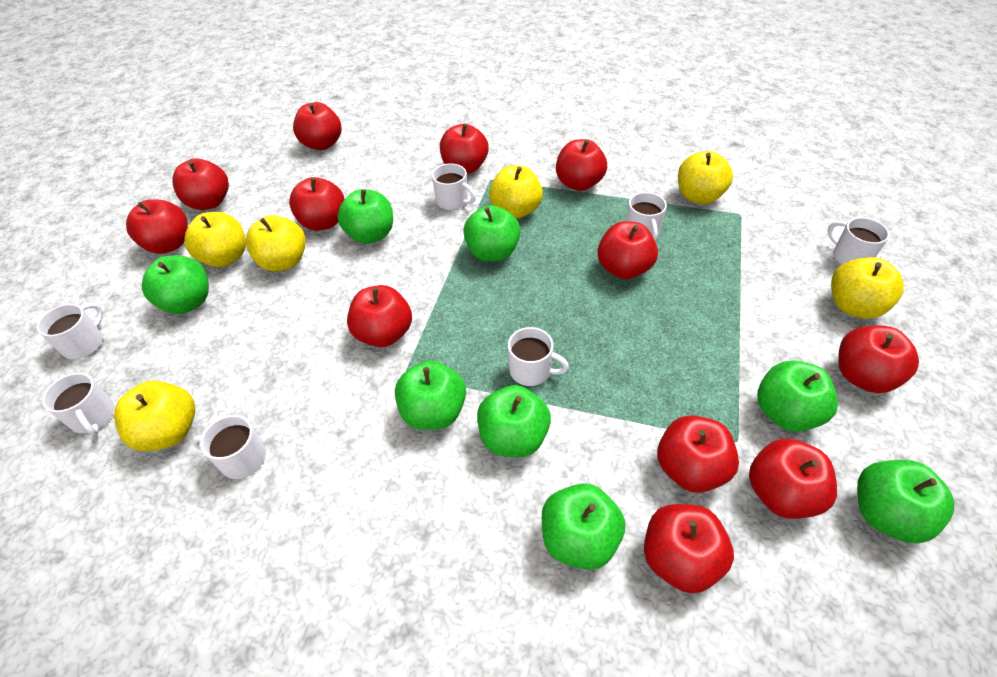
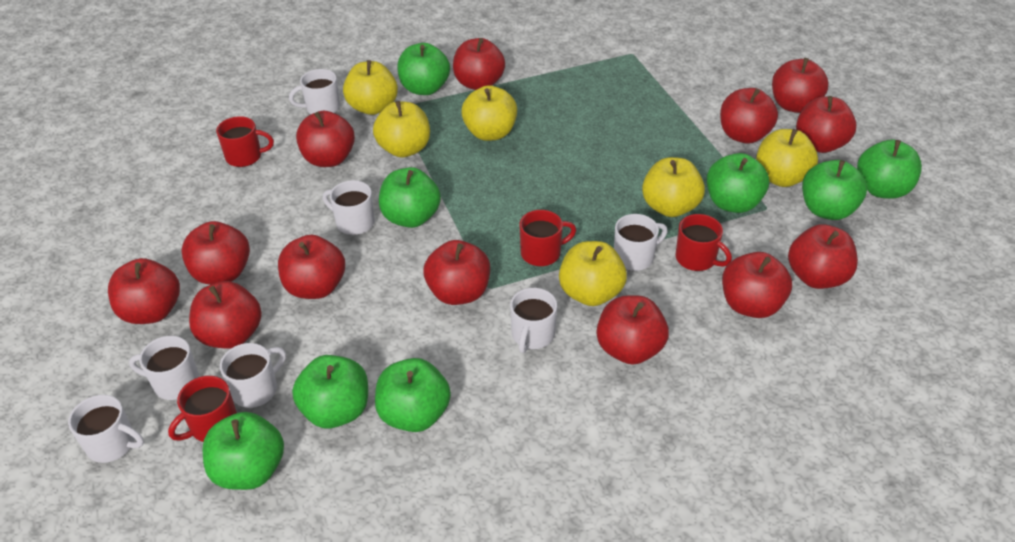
red apple: [126,199,188,254] [172,158,229,210] [289,177,345,231] [293,102,341,150] [347,285,412,347] [440,123,489,174] [556,139,607,191] [597,221,658,279] [644,504,734,594] [657,416,739,493] [749,439,837,519] [838,326,919,393] = 12 -> [108,258,180,324] [181,221,250,285] [189,281,262,349] [278,235,345,299] [296,111,355,167] [423,240,490,305] [453,38,505,90] [597,295,669,365] [720,88,778,144] [722,252,792,318] [772,58,829,113] [788,224,858,289] [796,96,856,153] = 13
red mug: none = 0 -> [168,376,237,442] [216,116,274,167] [520,210,576,266] [676,214,732,271] = 4

